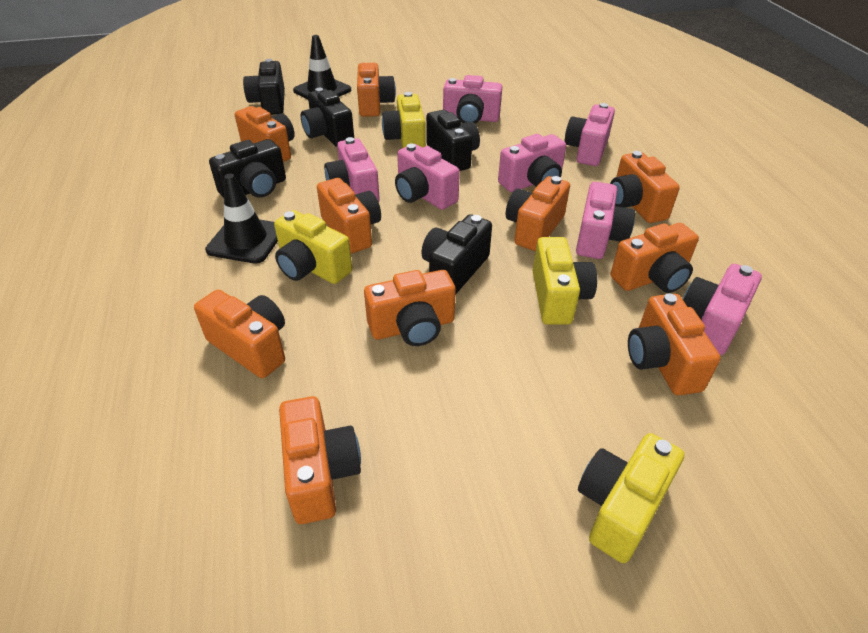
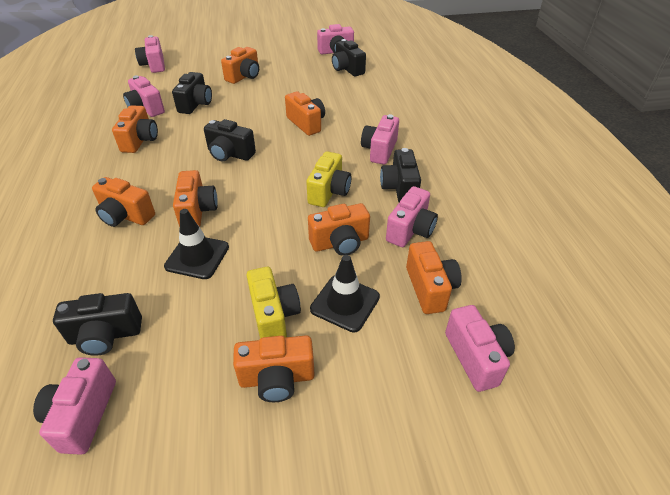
orange camera: [194,290,285,378] [235,106,295,162] [279,396,361,524] [317,178,381,253] [357,63,396,117] [364,270,456,346] [506,176,570,251] [610,151,680,223] [610,223,699,293] [628,293,721,395] = 10 -> [92,177,155,227] [112,105,158,153] [173,170,218,227] [221,47,259,84] [233,335,315,402] [285,91,325,136] [308,203,370,256] [406,241,462,314] = 8
yellow camera: [274,210,352,284] [382,92,426,148] [533,237,597,325] [578,433,685,563] = 4 -> [246,267,301,338] [306,151,351,207] = 2

